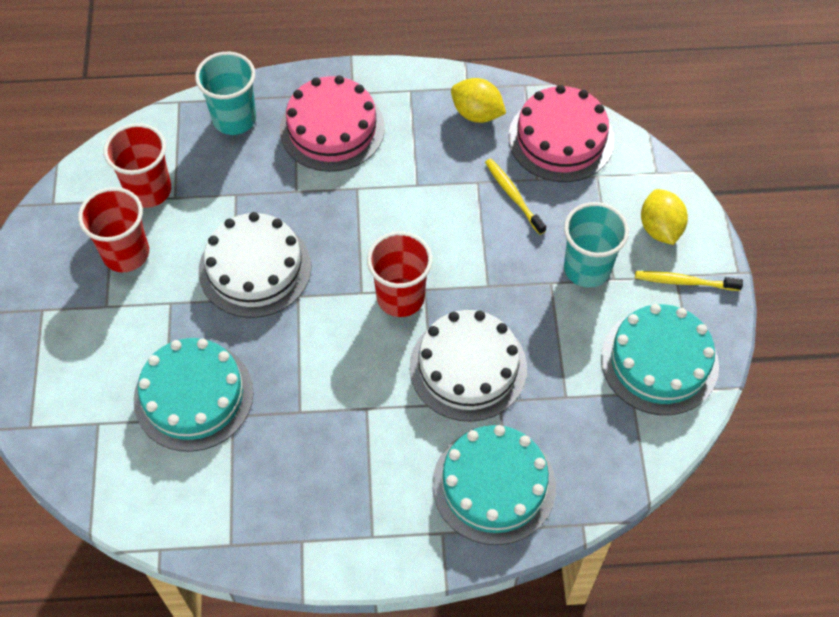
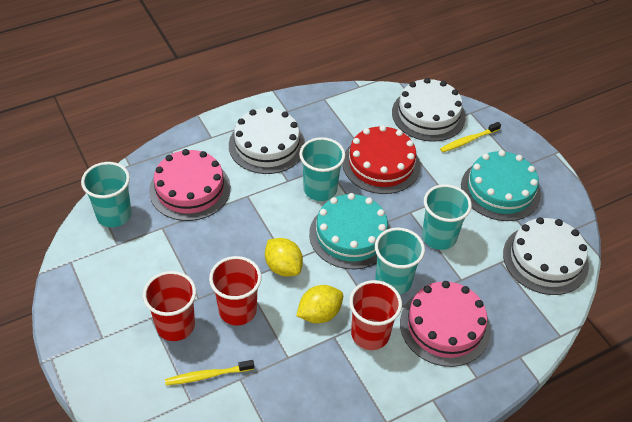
red cake: none = 0 -> [343,125,420,194] = 1
turquoise cake: [134,338,254,452] [432,425,556,545] [601,304,719,415] = 3 -> [309,193,391,270] [461,150,541,221] = 2
turquoise cup: [195,52,256,135] [564,202,629,288] = 2 -> [81,162,132,227] [299,137,345,201] [375,228,425,295] [422,184,472,250] = 4
white cake: [199,212,311,318] [410,310,527,422] = 2 -> [229,107,305,174] [392,78,466,142] [503,217,589,295] = 3

